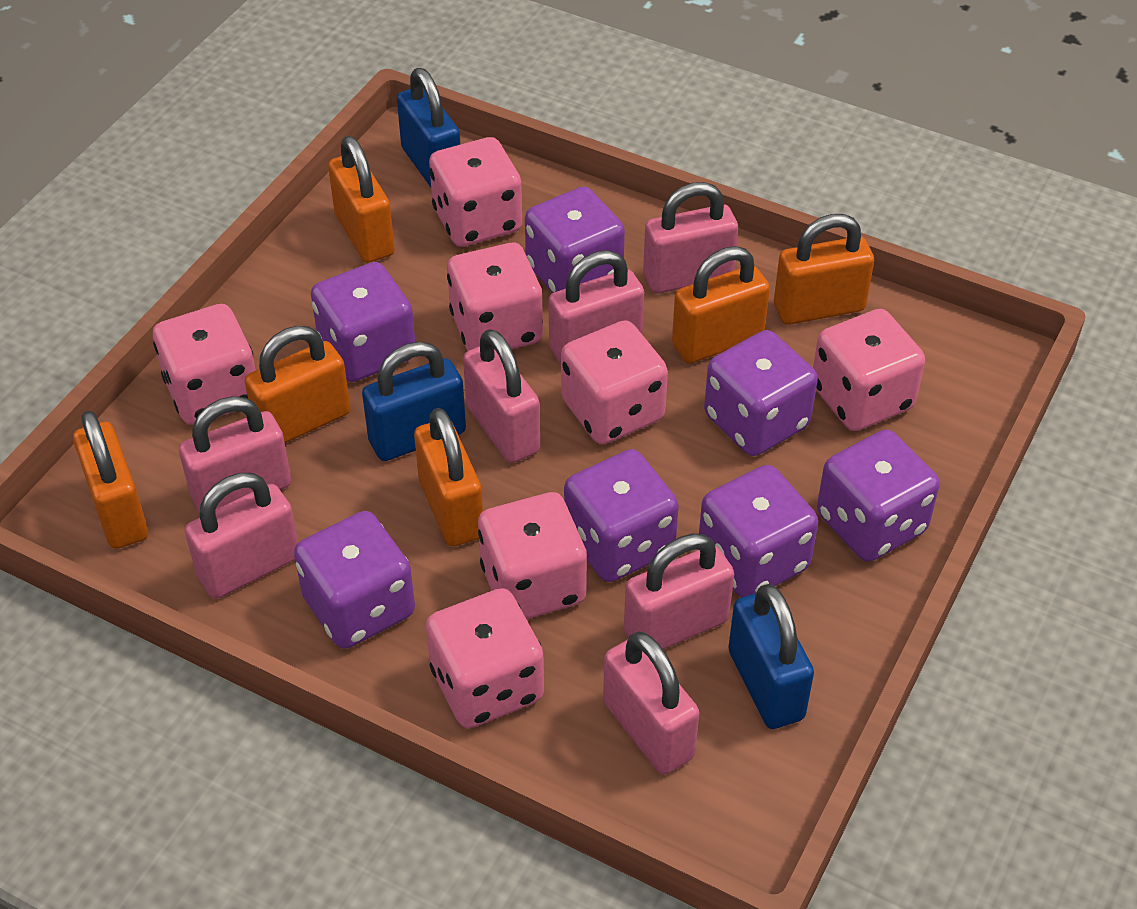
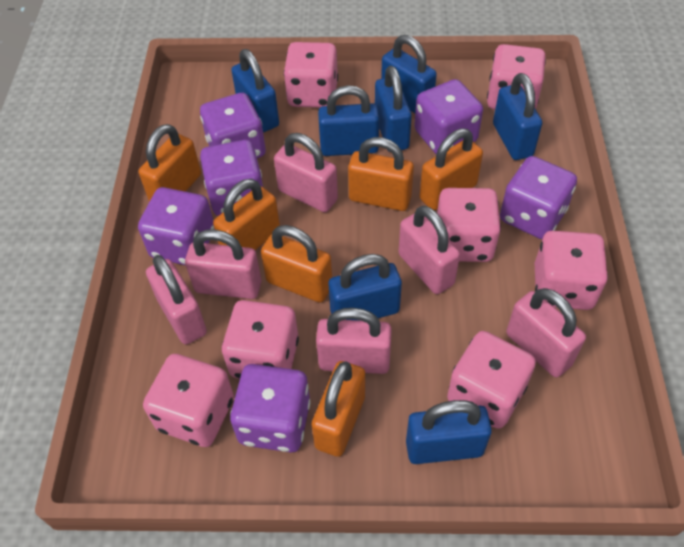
blue padlock: [362,342,466,461] [397,68,460,187] [729,584,814,729] = 3 -> [231,49,279,132] [318,85,379,156] [329,254,402,321] [375,65,412,152] [381,35,437,113] [406,400,492,464] [493,73,542,160] = 7
pink padlock: [179,396,291,513] [185,473,298,599] [463,329,540,463] [549,250,644,365] [603,632,699,774] [624,534,734,649] [643,182,738,294] = 7 -> [146,255,207,345] [185,229,261,299] [274,133,338,212] [316,308,392,374] [398,206,460,294] [506,288,586,377] = 6
purple dice: [294,511,415,649] [311,262,415,382] [525,187,625,293] [564,449,679,582] [699,465,818,597] [704,330,818,456] [817,430,940,562] = 7 -> [138,187,214,265] [200,93,266,158] [200,140,263,216] [230,364,311,453] [414,79,483,154] [500,156,577,239] = 6

